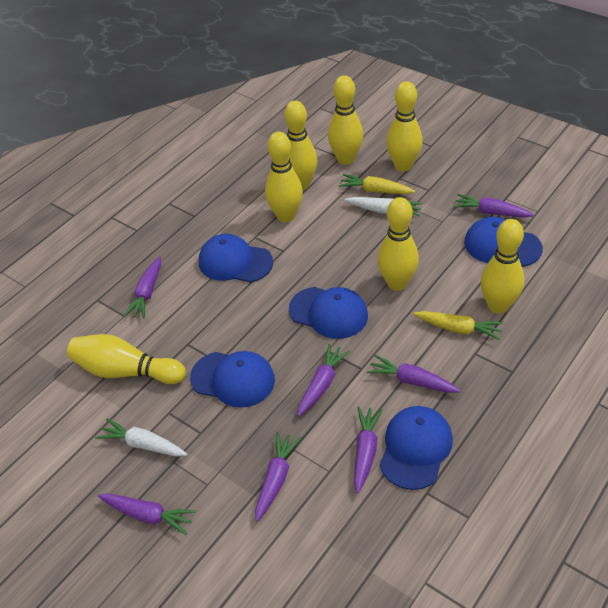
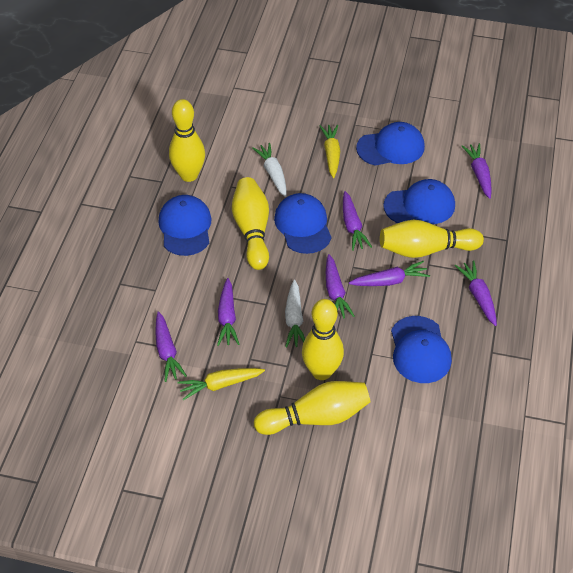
yellow bowling pin: [67,334,186,384] [265,132,303,222] [284,101,317,190] [328,75,363,165] [377,197,419,291] [386,81,423,171] [480,219,524,314] = 7 -> [169,99,205,182] [232,177,269,270] [254,381,370,435] [302,299,344,380] [380,220,484,258] = 5

